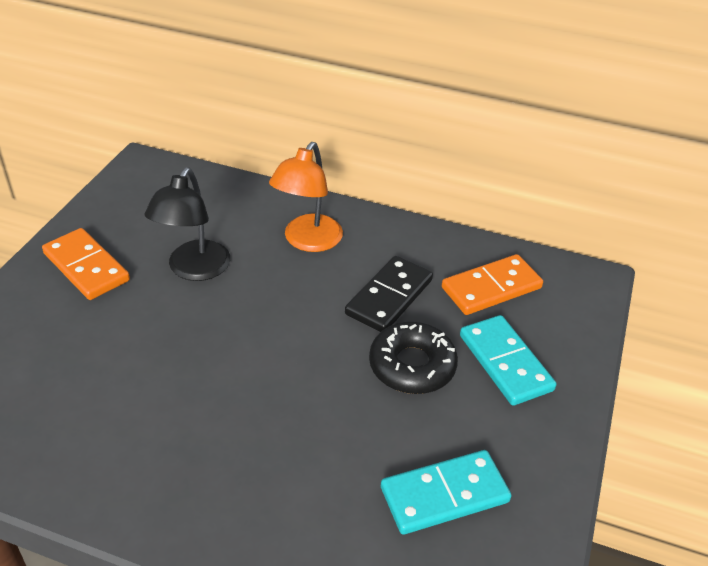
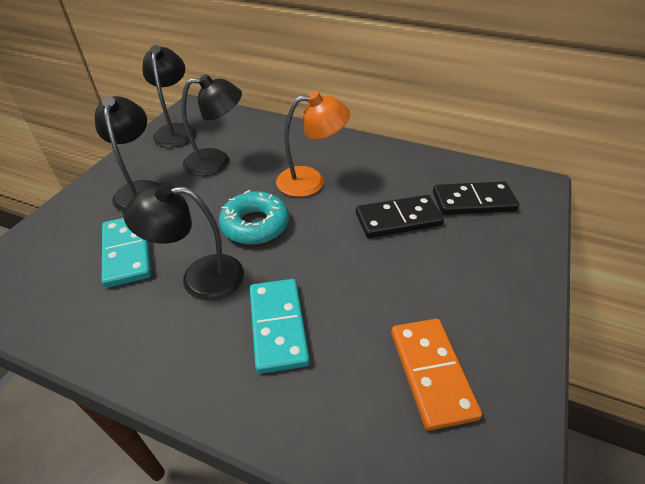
black domino: [345,256,433,332] = 1 -> [356,195,444,238] [433,181,519,215] = 2
black donut: [369,322,458,394] = 1 -> none = 0
black lamp: [144,168,230,281] = 1 -> [95,96,159,212] [123,183,244,301] [142,45,196,148] [181,74,242,176] = 4
orange domino: [42,228,130,300] [442,254,543,315] = 2 -> [391,319,482,431] = 1
turquoise donut: none = 0 -> [219,190,289,244] = 1

